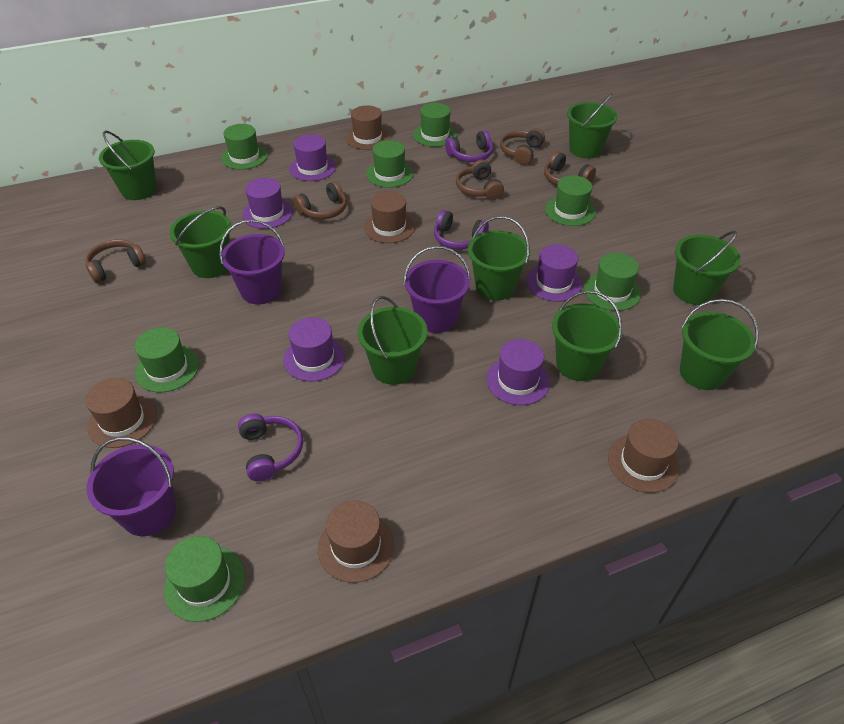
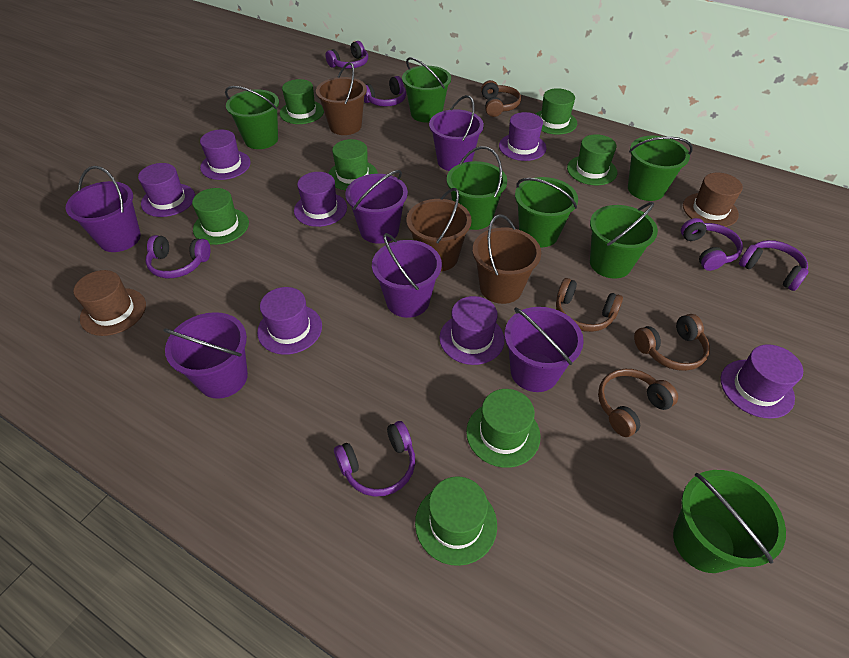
brown bucket: none = 0 -> [316,62,367,135] [407,188,472,271] [472,214,541,304] = 3
brown hat: [85,378,157,448] [318,500,394,583] [346,106,390,150] [364,191,415,243] [608,419,679,493] = 5 -> [73,270,146,336] [683,173,743,227] = 2
brown headphones: [85,239,146,283] [293,181,347,219] [456,159,504,200] [500,128,545,165] [544,151,596,185] = 5 -> [481,80,521,117] [556,278,623,332] [598,369,678,437] [634,314,710,371] = 4
green bucket: [99,130,157,200] [170,206,231,278] [357,296,427,385] [468,216,530,301] [552,291,623,381] [567,93,618,159] [673,231,741,305] [680,299,759,390] = 8 -> [225,86,279,149] [402,57,451,122] [447,146,507,230] [515,177,578,247] [590,202,658,278] [628,136,693,201] [673,470,786,573] = 7
purple bucket: [87,437,176,536] [219,219,285,304] [403,246,471,333] = 3 -> [66,166,141,252] [163,312,248,399] [345,170,408,244] [372,233,442,318] [429,95,484,171] [505,307,584,392] = 6
purple hat: [242,178,293,229] [283,317,345,381] [289,134,336,181] [486,339,550,405] [526,244,582,302] = 5 -> [138,163,195,217] [200,129,251,180] [257,287,322,355] [294,172,347,227] [439,296,505,365] [499,112,547,161] [721,344,803,419] = 7
purple headphones: [238,414,303,481] [434,210,489,249] [445,130,493,162] = 3 -> [146,235,210,278] [325,41,368,69] [334,421,415,497] [364,76,406,107] [681,218,743,271] [739,240,809,291] = 6

